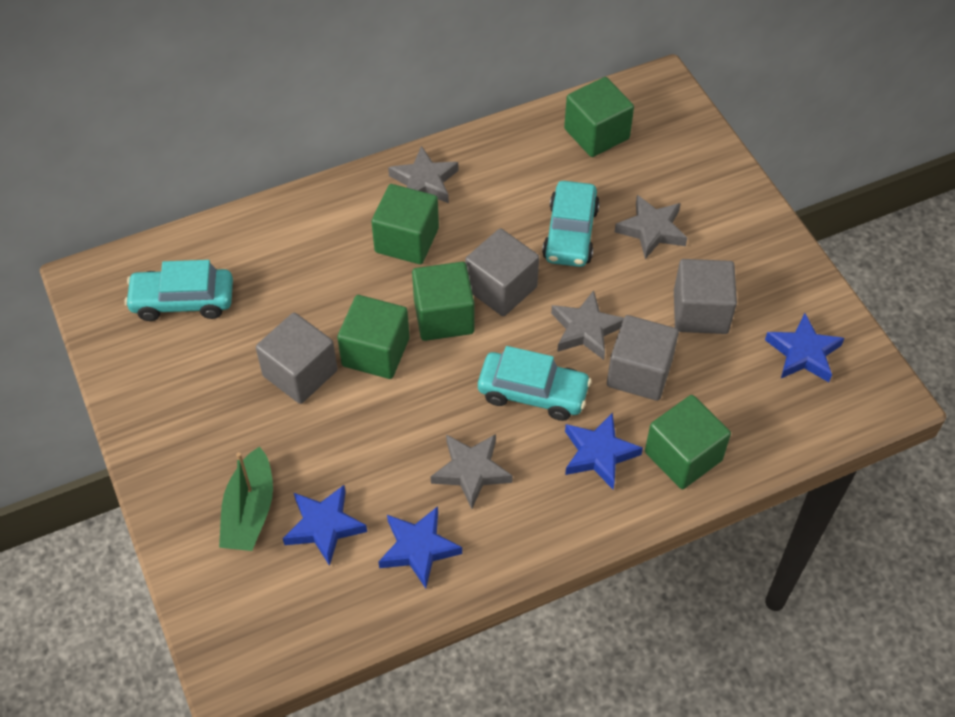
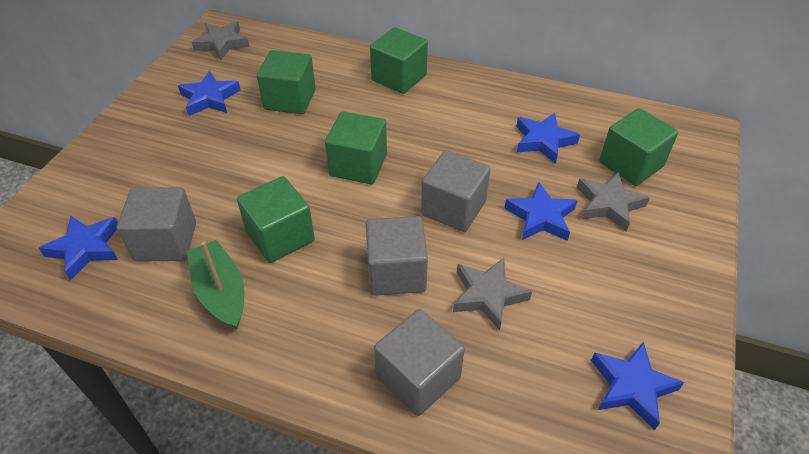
blue star: [283,485,367,566] [378,506,462,588] [565,412,643,489] [765,313,844,382] = 4 -> [39,215,118,281] [178,71,241,116] [504,182,578,241] [516,113,580,164] [591,341,684,430] = 5
grey star: [388,146,458,203] [431,434,513,509] [551,290,624,360] [615,195,687,259] = 4 -> [192,21,250,60] [453,258,532,331] [577,171,650,231] = 3
turquoise car: [124,260,233,321] [478,346,592,421] [542,181,600,267] = 3 -> none = 0

